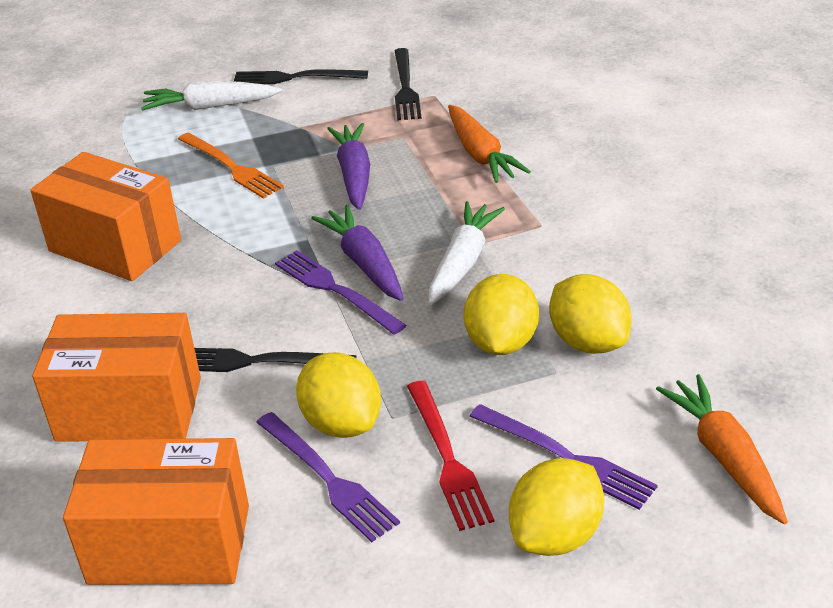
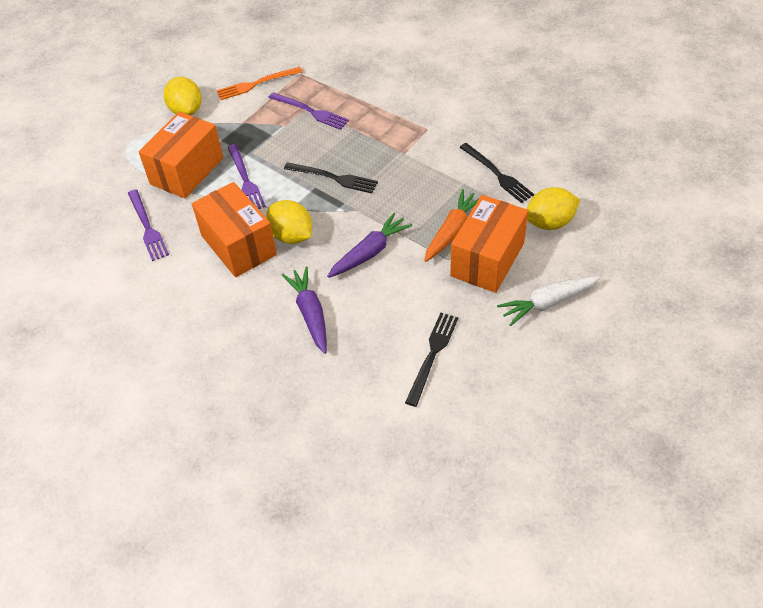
orange carrot: [448,105,531,183] [656,374,788,524] = 2 -> [424,189,479,262] = 1
red fork: [407,381,494,531] = 1 -> none = 0
white carrot: [141,80,282,111] [428,201,505,305] = 2 -> [497,276,601,326] = 1
yellow lemon: [296,352,381,438] [464,274,539,355] [509,458,604,556] [549,274,632,354] = 4 -> [164,77,202,116] [266,200,312,244] [527,187,580,230] = 3

